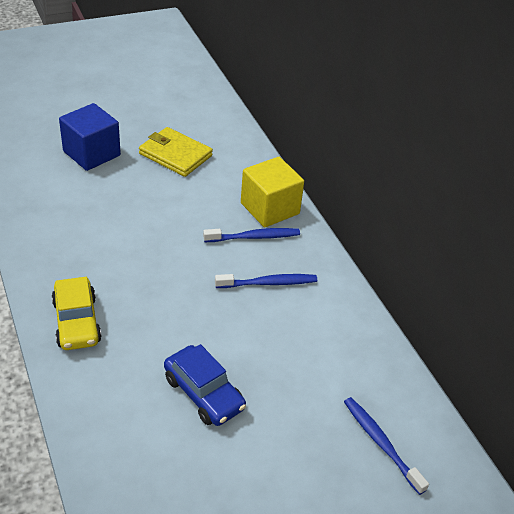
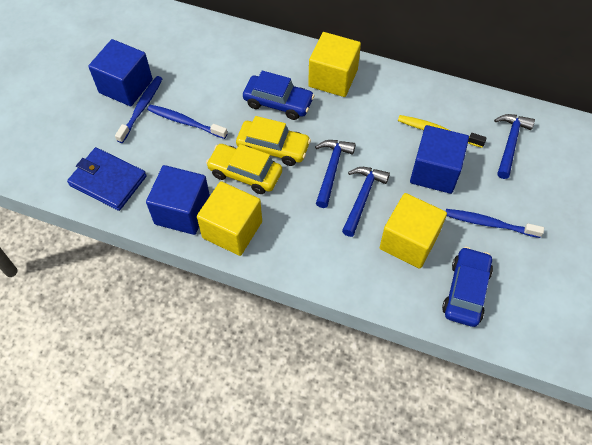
blue car: [164,344,246,426] = 1 -> [243,70,315,120] [442,247,493,327] = 2
blue cube: [59,103,121,171] = 1 -> [88,39,153,106] [146,165,210,235] [410,125,469,194] = 3
blue hammer: none = 0 -> [315,140,356,208] [342,167,390,237] [494,114,535,179] = 3
blue wallet: none = 0 -> [67,147,147,211] = 1
yellow car: [52,277,102,350] = 1 -> [206,144,282,194] [236,116,311,166] = 2
yellow cube: [241,157,304,227] = 1 -> [197,181,262,256] [308,32,361,97] [380,193,447,269] = 3
yellow toothbrush: none = 0 -> [398,115,487,148] = 1
yellow wallet: [139,127,213,177] = 1 -> none = 0

